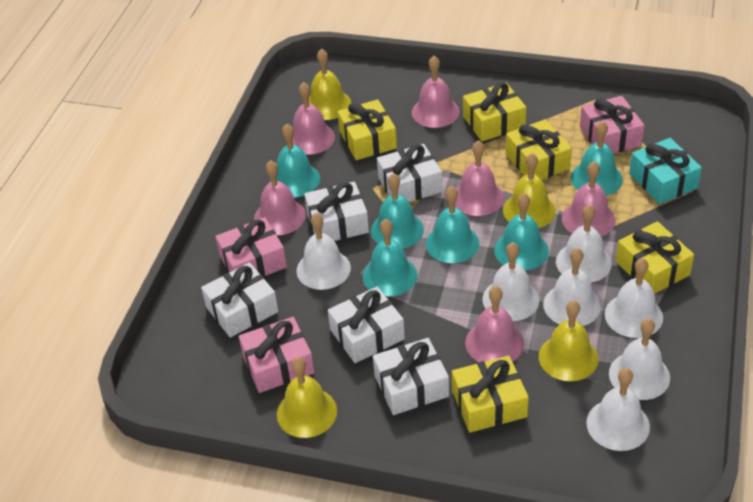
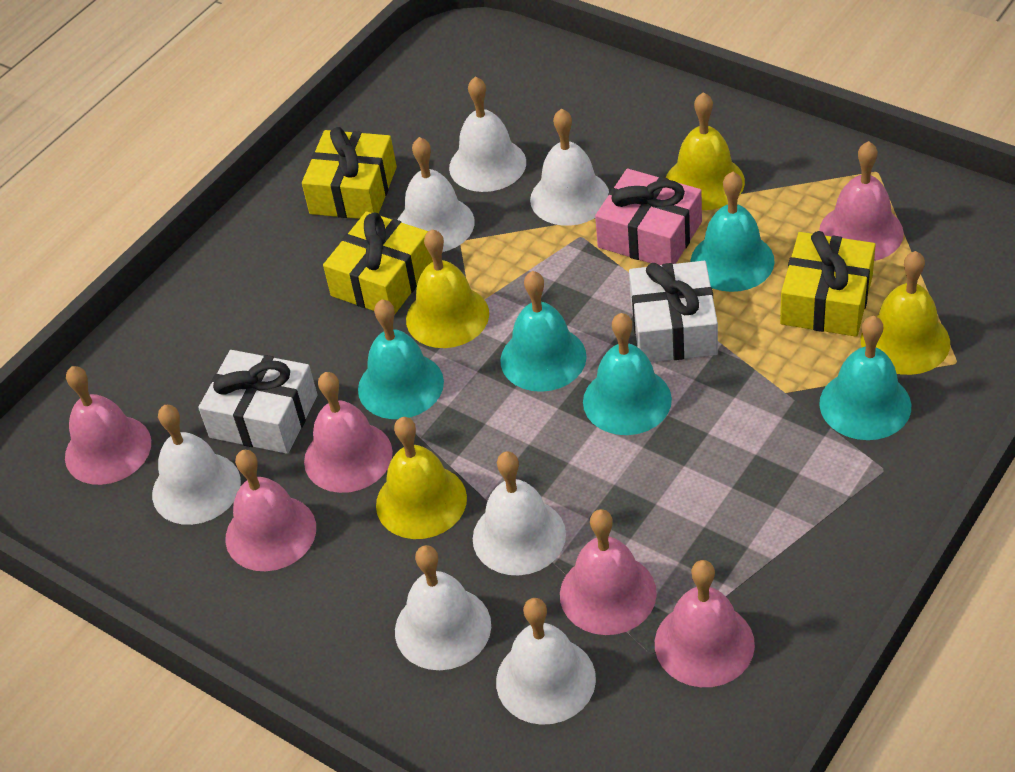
pink gift: [215,217,287,277] [239,317,314,393] [580,96,645,154] = 3 -> [595,169,702,265] = 1
turquoise bell: [270,124,320,197] [363,219,418,297] [371,173,424,249] [426,186,480,263] [494,193,549,270] [571,121,623,196] = 6 -> [358,300,444,419] [500,271,587,392] [583,313,672,435] [691,171,775,292] [819,316,911,440] = 5
turquoise gift: [629,138,702,204] = 1 -> none = 0
white gift: [201,262,278,338] [304,181,369,241] [328,286,405,363] [373,338,449,415] [377,144,442,202] = 5 -> [198,350,318,454] [629,261,718,362] = 2
yellow gift: [337,99,397,160] [452,356,529,433] [463,82,526,141] [506,119,572,180] [616,221,694,294] = 5 -> [302,127,397,219] [323,211,433,314] [780,231,876,337] = 3

